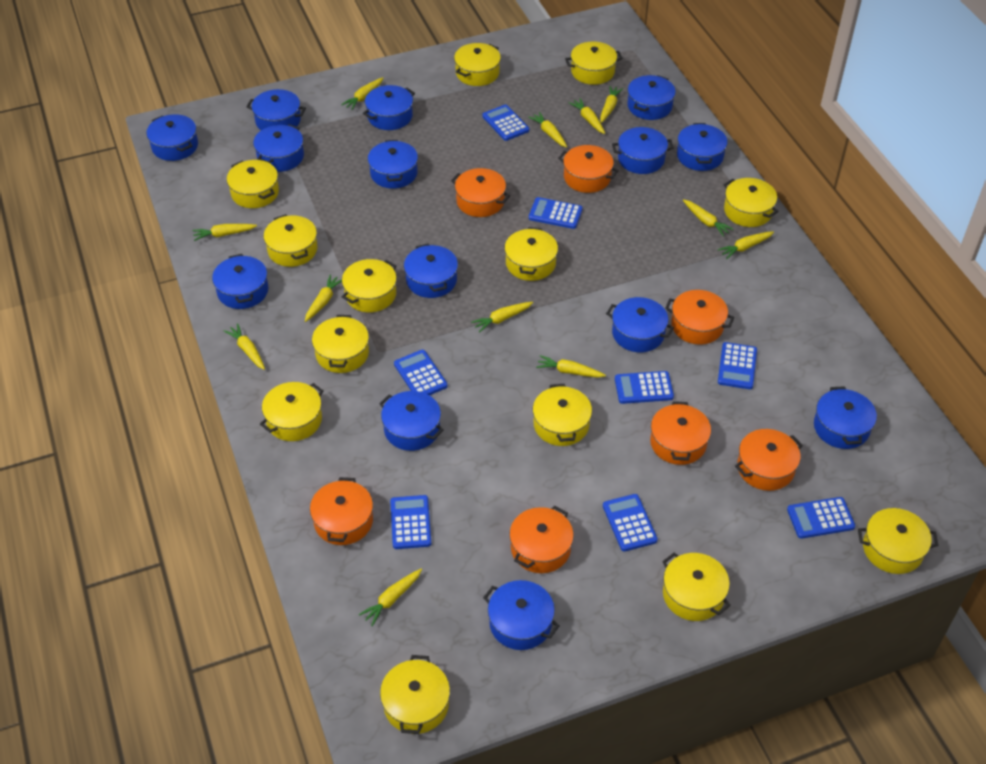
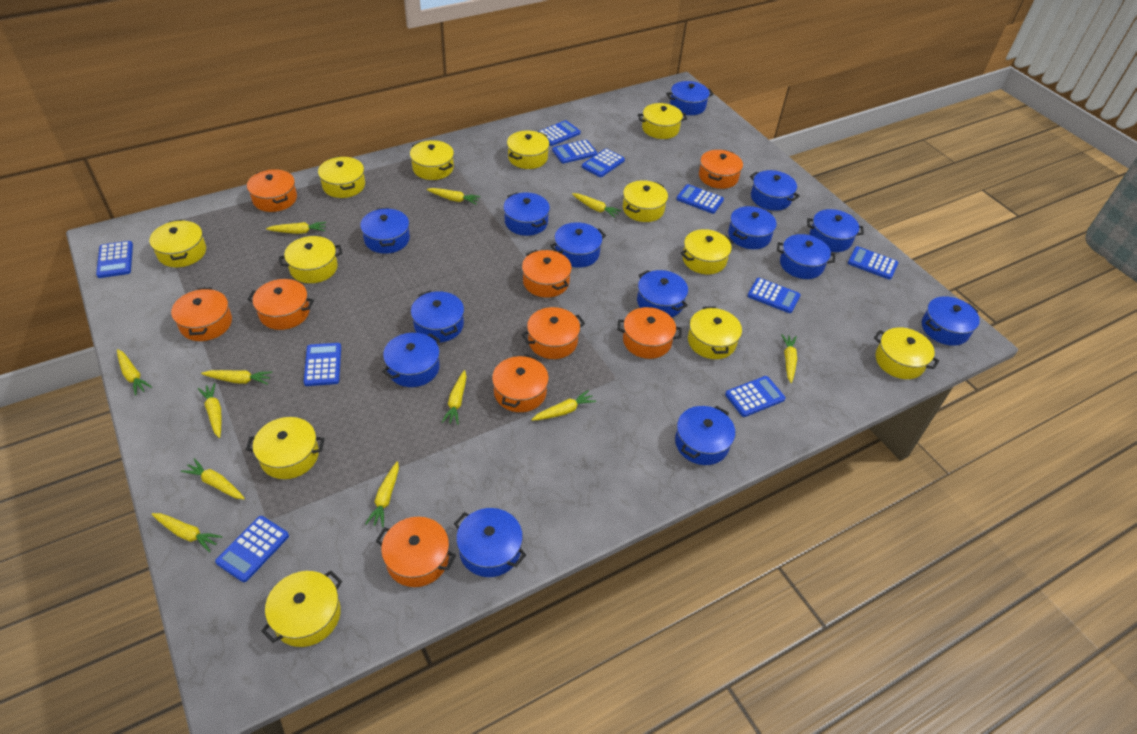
blue calculator: [390,495,432,549] [394,350,448,395] [482,105,529,141] [529,197,583,229] [603,494,658,552] [615,371,674,404] [718,342,757,389] [787,497,855,539] = 8 -> [96,241,133,278] [215,516,289,582] [303,343,341,386] [538,120,581,146] [552,140,597,163] [582,148,625,177] [676,184,724,214] [725,376,785,417] [748,278,801,313] [848,246,898,280] = 10
orange pot: [310,477,373,545] [451,168,510,217] [509,506,574,573] [558,145,619,193] [650,401,711,465] [665,290,734,345] [735,429,803,491] = 7 -> [171,287,232,341] [247,169,297,212] [247,279,314,330] [376,517,456,587] [492,354,549,412] [522,250,572,298] [522,307,585,359] [617,307,682,359] [699,150,743,189] = 9
yellow pot: [227,160,279,208] [260,382,324,441] [264,214,318,267] [312,315,369,373] [342,259,397,312] [380,655,450,734] [454,43,501,86] [505,227,558,281] [533,384,592,446] [565,41,622,85] [662,553,731,621] [724,178,779,227] [858,508,939,574] = 13 -> [149,220,206,267] [246,417,325,479] [261,571,342,647] [279,236,343,283] [318,156,365,198] [410,140,454,180] [507,131,549,169] [623,180,668,222] [638,103,687,139] [681,229,734,274] [688,306,742,359] [874,327,939,379] = 12

